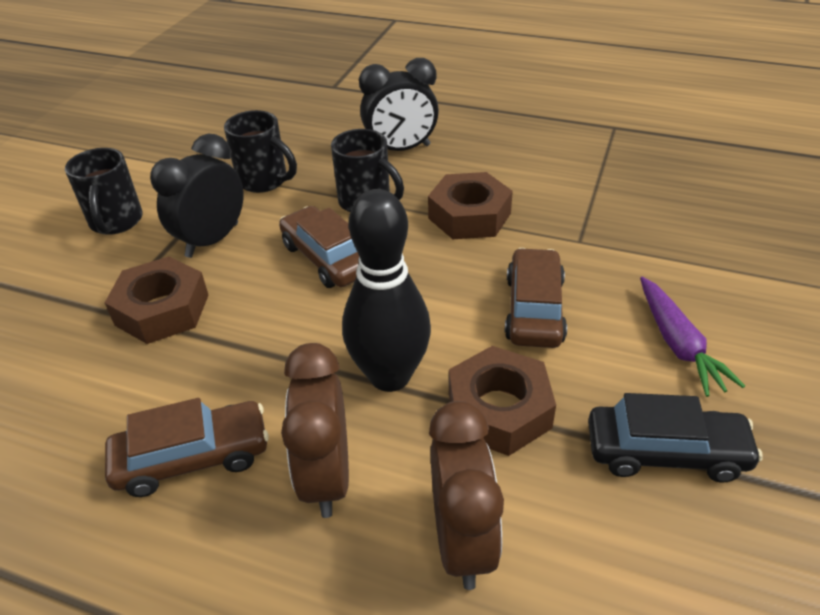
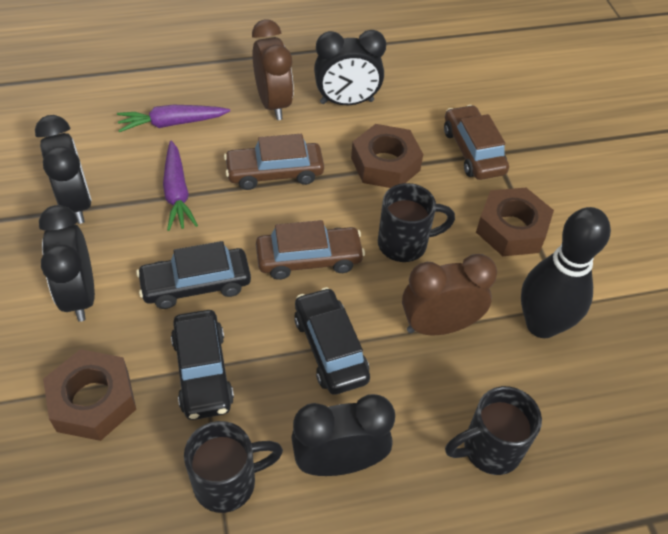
black car: [588,393,763,483] = 1 -> [136,241,251,309] [171,310,234,420] [294,287,370,395] = 3
black clock: [150,134,244,258] [359,58,439,151] = 2 -> [35,115,92,224] [39,205,95,322] [291,394,395,476] [314,30,386,105] = 4
purple carrot: [640,277,745,397] = 1 -> [117,105,230,132] [163,140,198,231] = 2

